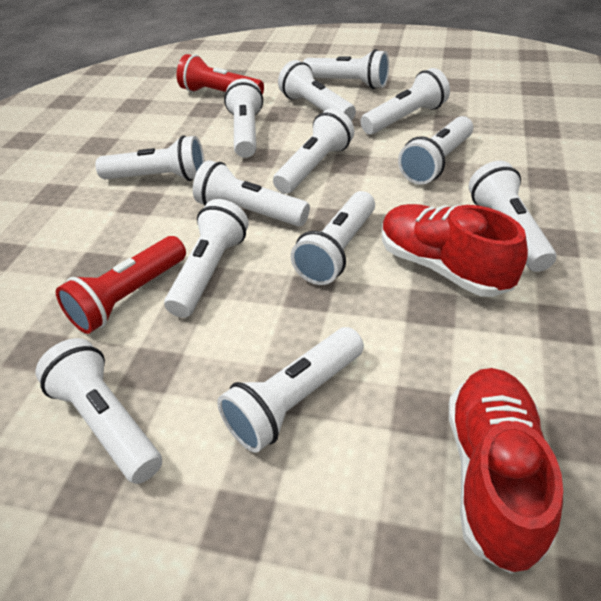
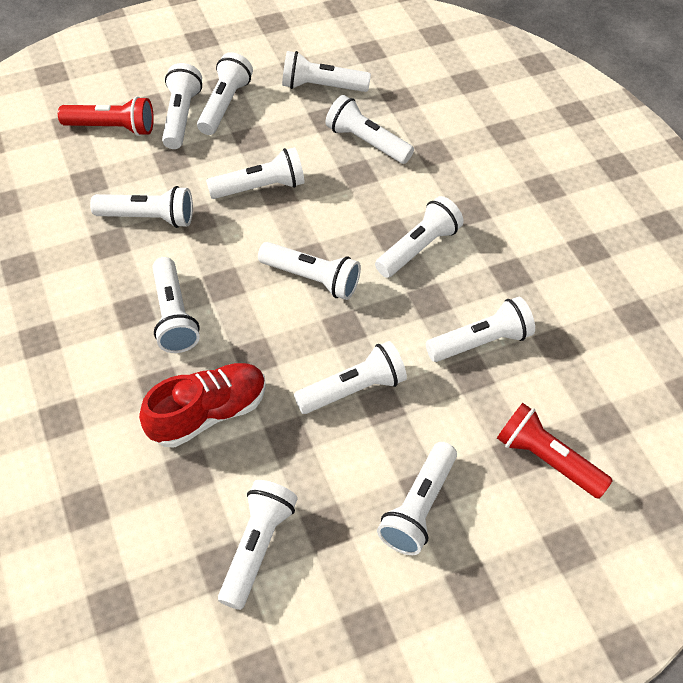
red shoe: [382,204,528,297] [449,368,563,574] = 2 -> [139,363,266,448] = 1

